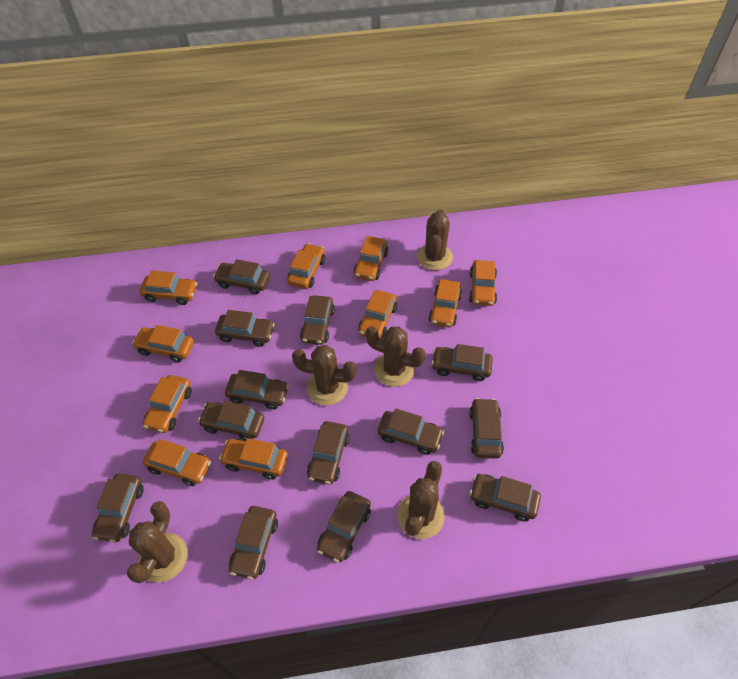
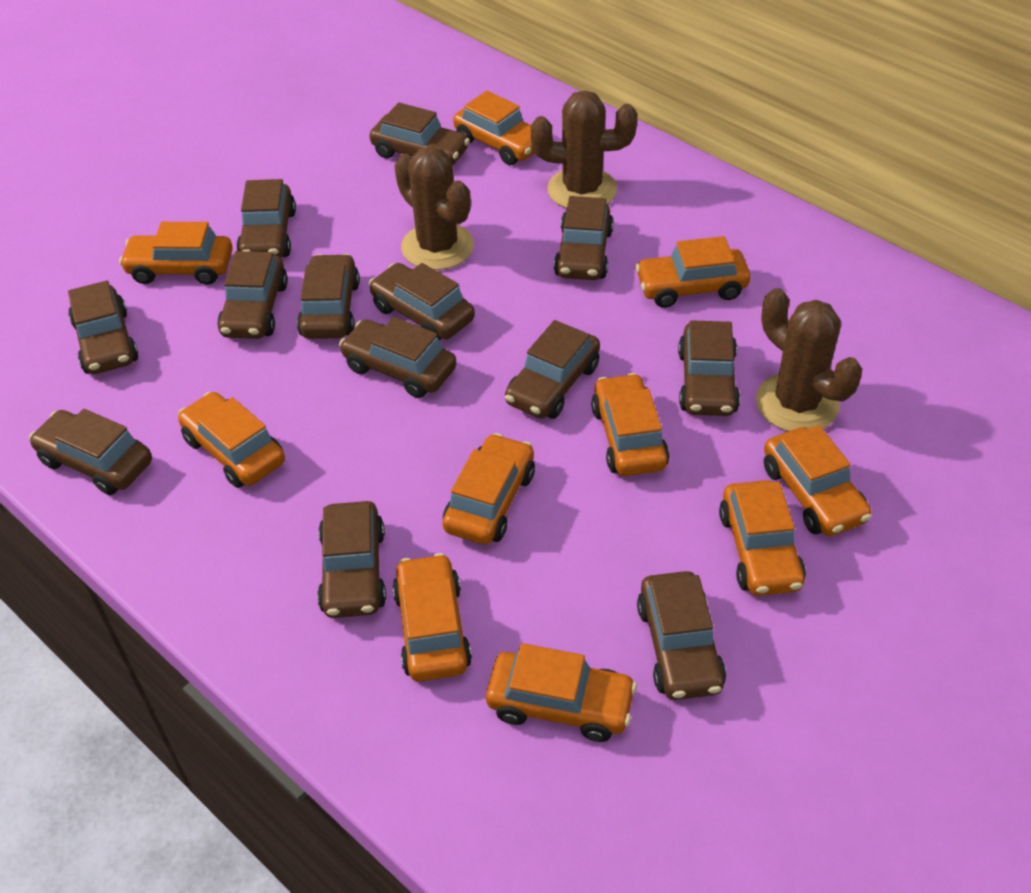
brown cactus: [127,501,188,583] [292,345,357,405] [365,326,426,387] [397,461,445,539] [417,209,453,270] = 5 -> [394,146,474,270] [531,90,637,209] [756,288,862,431] = 3

